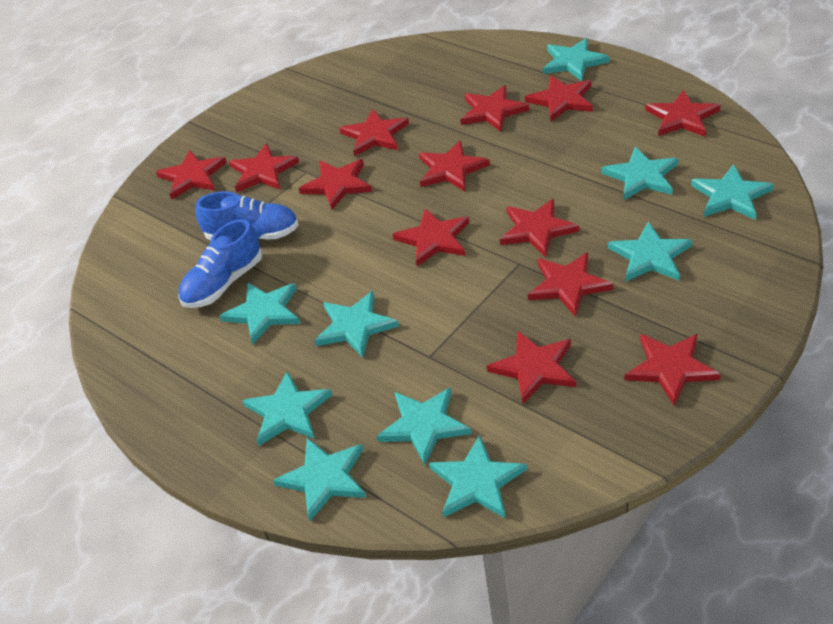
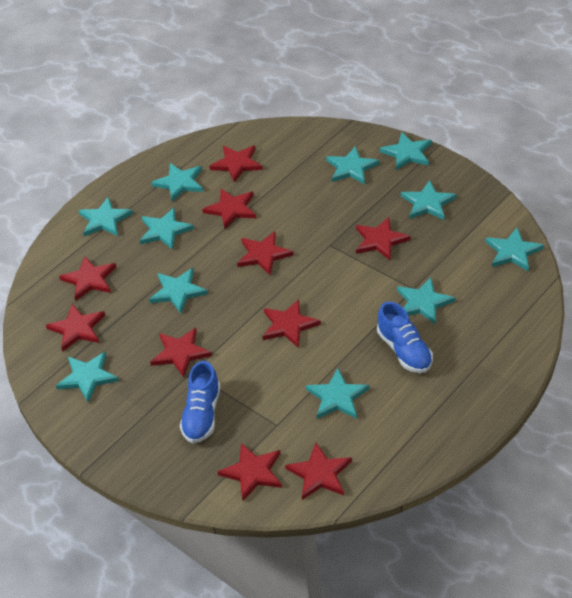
red star: [156,150,227,200] [229,144,299,193] [299,159,372,210] [339,109,409,156] [392,208,470,266] [419,140,490,191] [460,85,529,132] [487,331,576,404] [500,199,579,258] [525,75,593,121] [528,252,613,317] [625,334,721,406] [645,90,720,137] = 13 -> [46,304,105,352] [59,256,116,301] [150,328,212,377] [202,189,256,229] [209,146,263,183] [217,443,282,501] [237,231,294,275] [262,299,321,348] [285,443,352,500] [356,217,411,260] = 10
turquoise star: [220,282,300,344] [242,371,332,446] [273,438,366,521] [314,291,399,358] [376,387,471,465] [429,435,527,519] [543,38,610,81] [601,147,678,200] [608,222,692,281] [691,164,774,220] = 10 -> [56,352,119,402] [78,197,133,236] [140,208,194,250] [149,268,208,314] [151,163,203,202] [306,368,369,419] [326,146,379,184] [380,132,432,170] [397,278,455,325] [401,180,457,220] [485,228,544,272] = 11

